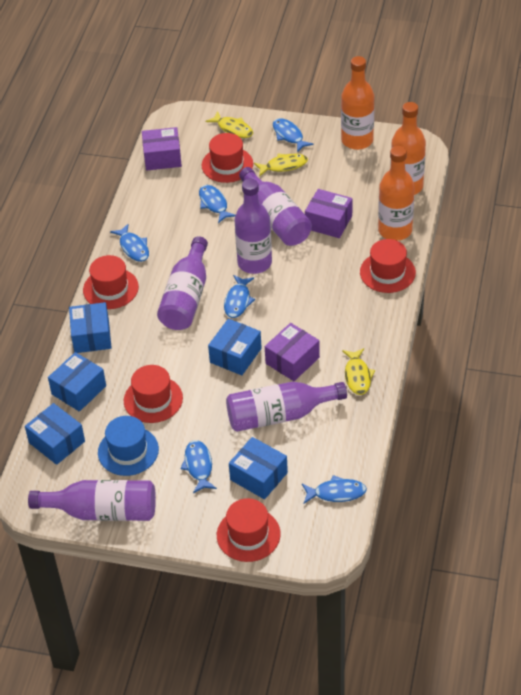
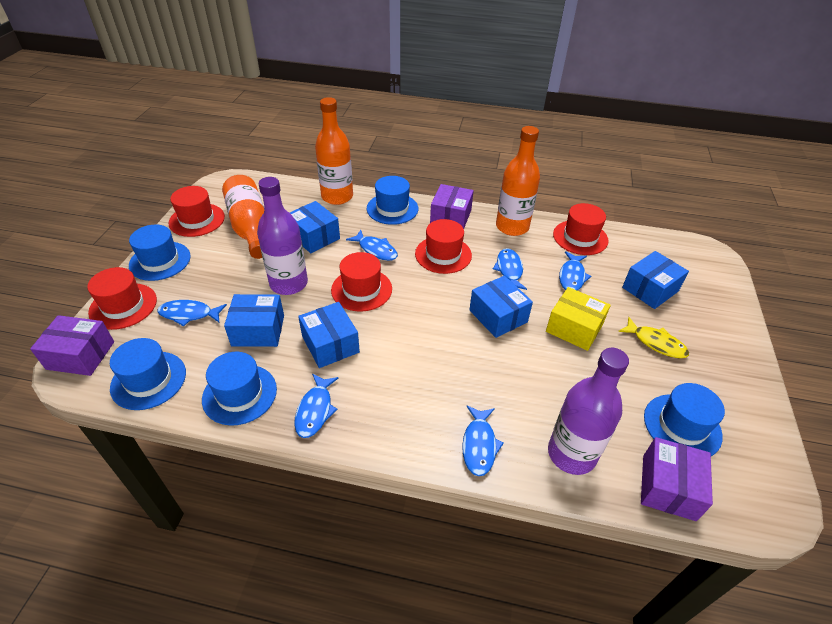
blue hat: [98,416,159,476] = 1 -> [110,338,186,410] [129,224,191,281] [202,352,277,426] [367,176,419,225] [644,383,725,456] = 5
purple bottle: [28,480,156,521] [157,236,208,330] [226,382,347,432] [234,179,272,274] [239,167,312,246] = 5 -> [257,177,308,295] [548,348,629,475] = 2
yellow box: none = 0 -> [546,287,611,351] = 1
yellow fish: [206,111,253,138] [254,153,308,177] [342,348,375,395] = 3 -> [618,317,689,358] = 1

